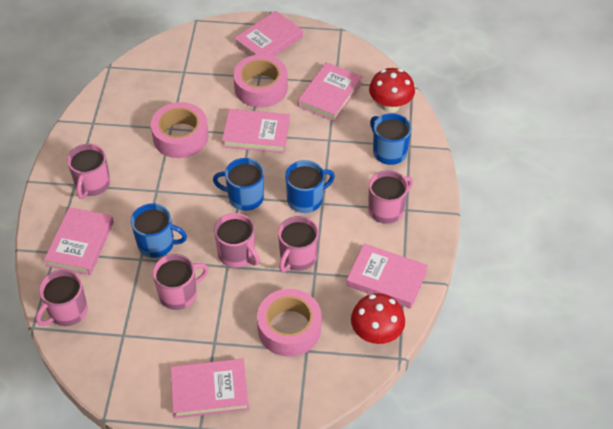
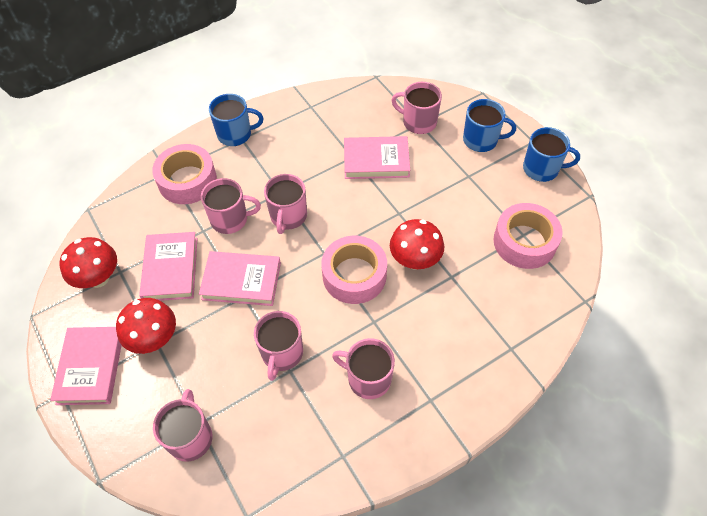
blue mug: [131,203,187,258] [213,158,264,211] [285,160,335,213] [370,113,411,165] = 4 -> [209,94,263,146] [463,99,516,152] [523,127,580,182] = 3
pink book: [44,207,114,275] [171,359,249,418] [222,109,290,153] [234,11,303,57] [298,62,363,122] [347,243,428,308] = 6 -> [50,327,122,405] [139,232,198,301] [199,251,281,306] [344,136,410,179] = 4
red mushroom: [351,293,405,344] [369,68,415,113] = 2 -> [59,237,117,288] [116,298,176,354] [390,219,444,270] = 3

